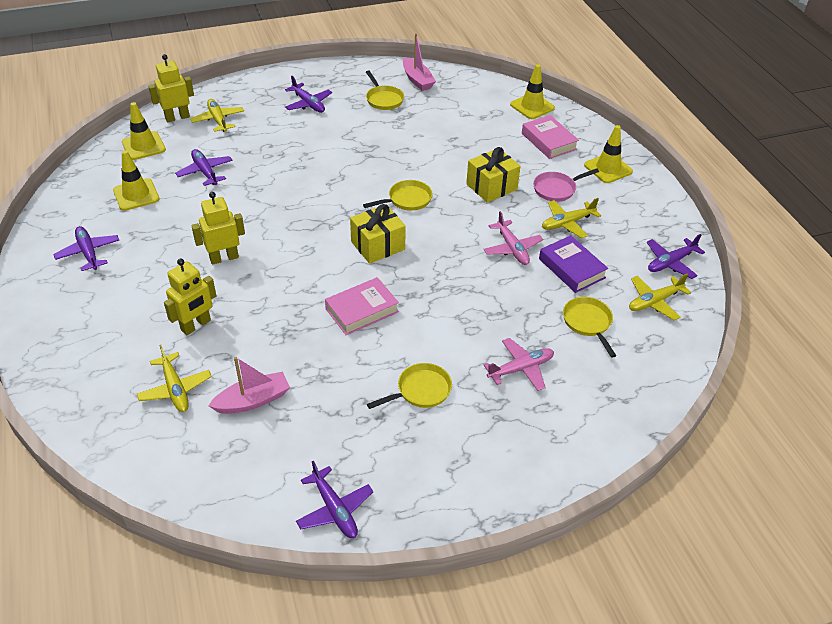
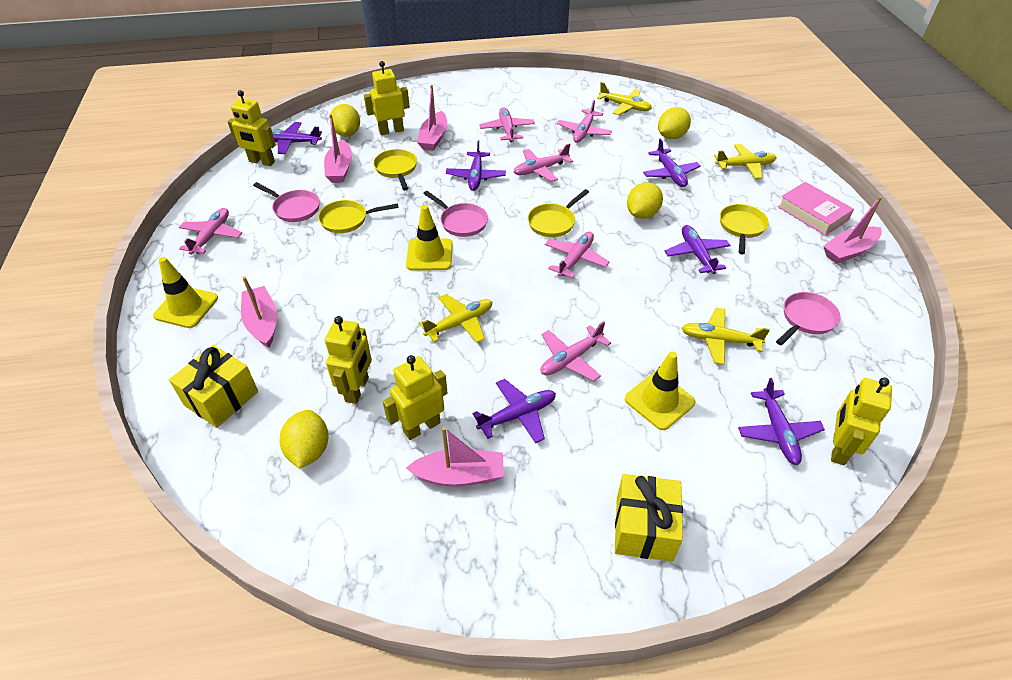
pink boat: [208,357,290,414] [403,33,436,91] = 2 -> [241,277,277,348] [324,114,352,183] [406,427,504,487] [417,85,447,151] [823,196,882,264] = 5
pink book: [325,277,399,335] [522,115,579,159] = 2 -> [778,182,854,236] = 1
pink pan: [533,168,599,202] = 1 -> [253,182,320,222] [423,191,488,237] [776,292,840,345] = 3
pink plane: [483,338,554,391] [484,211,543,265] = 2 -> [179,208,242,255] [479,107,535,142] [514,143,573,182] [541,321,611,381] [545,232,610,278] [557,100,612,143] = 6
purple book: [539,235,608,293] = 1 -> none = 0
purple plane: [53,226,119,271] [175,149,232,186] [285,76,332,113] [296,461,374,538] [647,234,705,279] = 5 -> [272,122,322,154] [446,140,506,191] [472,379,556,443] [643,138,701,187] [665,225,731,274] [738,378,825,465] = 6
yellow lemon: none = 0 -> [280,410,329,469] [329,104,360,137] [627,182,663,219] [658,107,691,139] = 4
yellow robot: [148,54,194,122] [164,259,217,335] [191,192,245,265] = 3 -> [227,90,276,166] [325,316,372,404] [364,61,410,135] [383,355,447,440] [831,377,892,465] = 5
yellow traffic cone: [113,150,160,211] [122,102,166,160] [510,64,555,119] [584,125,633,183] = 4 -> [153,257,218,328] [406,205,453,271] [625,351,695,430] = 3

